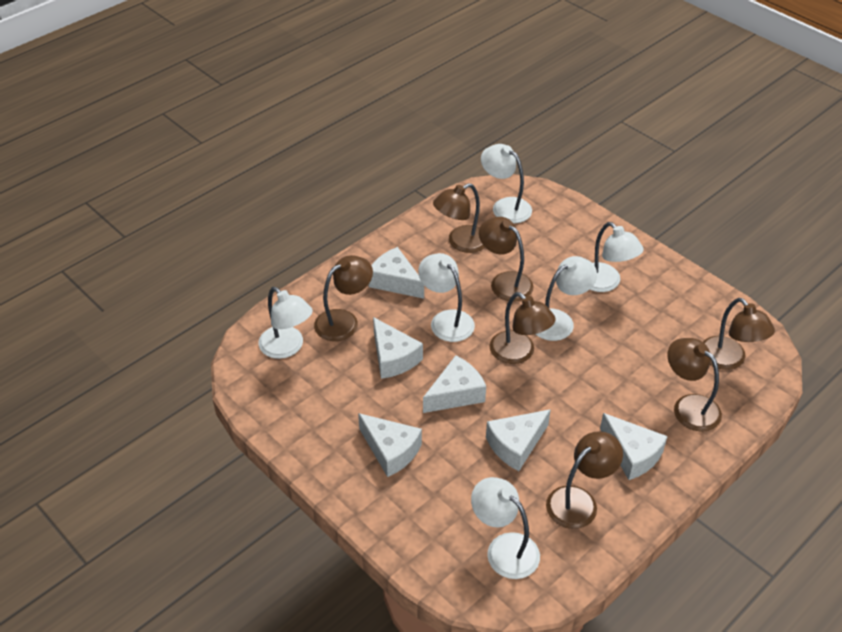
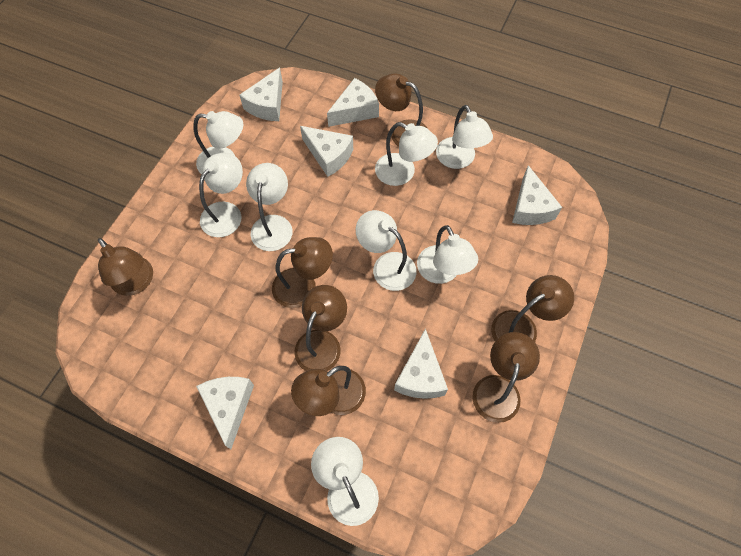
white lamp: [259,287,313,359] [418,253,475,342] [471,477,540,579] [481,144,532,223] [536,256,597,341] [590,222,644,292] = 6 -> [193,111,243,174] [199,153,243,237] [246,163,293,251] [311,437,379,526] [356,210,417,291] [375,122,438,186] [417,225,478,284] [436,105,493,169] = 8

